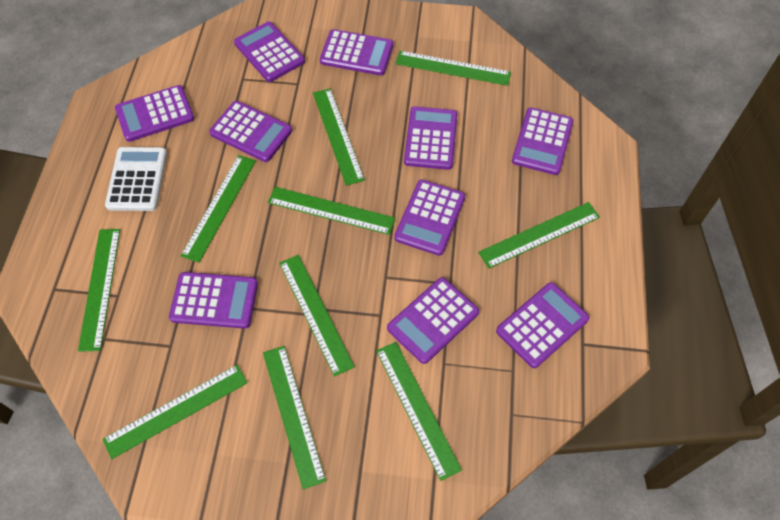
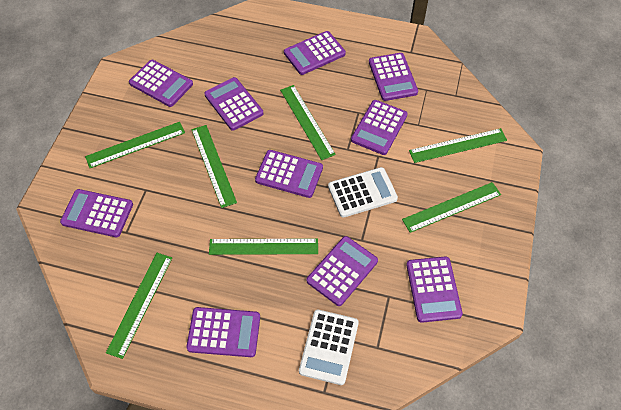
green ruler: [78,229,120,352] [103,365,248,459] [181,155,256,263] [263,346,326,490] [268,187,395,235] [279,255,355,377] [313,88,365,186] [376,342,462,481] [395,51,511,86] [478,202,600,269] = 10 -> [85,122,185,168] [106,253,172,359] [192,125,237,208] [209,238,318,255] [280,85,336,160] [402,182,501,233] [409,128,507,163] = 7
white calculator: [105,147,167,211] = 1 -> [299,310,359,385] [328,167,398,218] = 2

